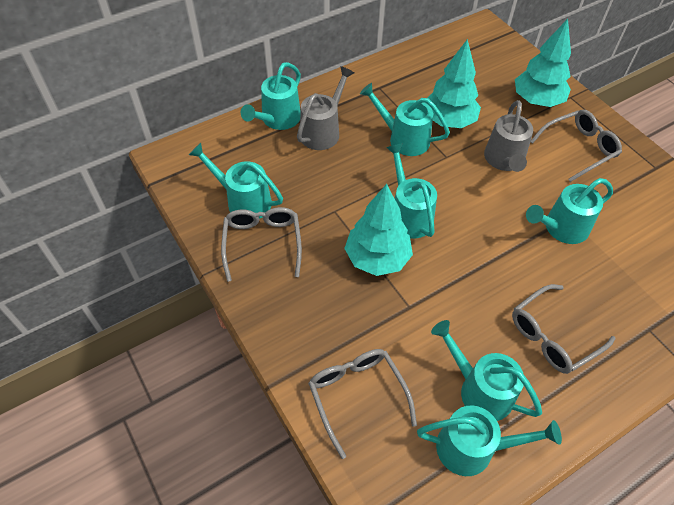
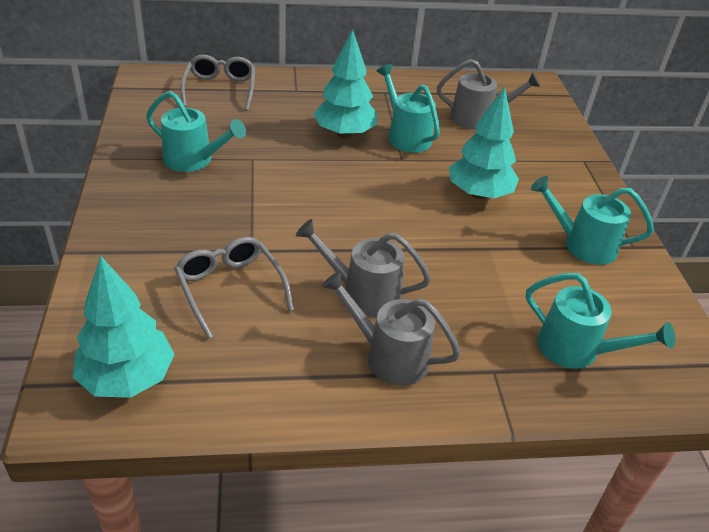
grey glasses: [221,207,302,282] [308,349,417,459] [512,284,615,374] [530,110,622,182] = 4 -> [174,237,294,339] [180,55,255,111] = 2
grey watering can: [297,66,354,150] [484,100,533,172] = 2 -> [296,219,431,317] [321,270,461,386] [437,59,541,129] = 3
turquoise watering can: [189,143,283,219] [241,62,301,130] [360,83,450,156] [386,143,437,239] [417,406,562,476] [431,320,542,421] [526,178,613,244] = 7 -> [146,91,246,172] [377,64,440,153] [526,273,675,369] [531,176,654,265] = 4

